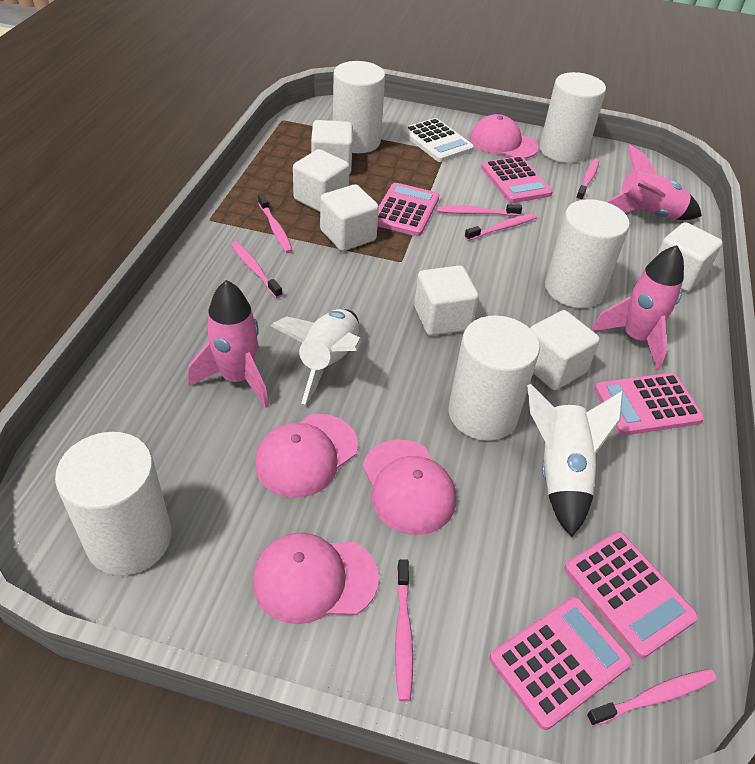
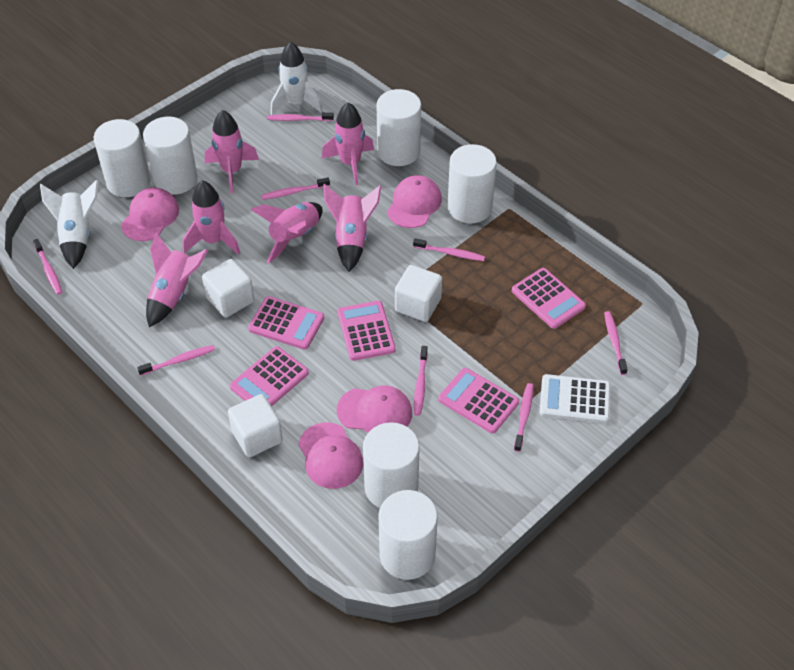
pink rocket: [188,280,269,408] [592,245,684,370] [605,144,702,220] = 3 -> [146,233,208,327] [183,180,240,255] [205,110,259,194] [251,202,323,263] [322,102,374,185] [323,184,381,272] = 6
pink toothbrush: [231,242,282,298] [258,194,293,253] [395,559,413,701] [437,204,522,216] [464,213,537,241] [576,159,599,201] [586,669,717,726] = 7 -> [33,239,62,295] [137,345,215,376] [261,178,330,200] [267,112,334,121] [413,238,485,261] [414,346,428,416] [514,383,534,452] [604,311,628,375] = 8
white cube: [293,149,350,212] [311,120,353,174] [320,184,379,251] [414,265,479,336] [530,310,600,390] [657,222,723,292] = 6 -> [202,259,254,317] [228,394,283,457] [395,265,442,322] = 3
white cylinder: [55,432,172,575] [333,61,385,153] [448,316,540,441] [540,72,606,163] [545,199,630,308] = 5 -> [94,119,151,197] [143,117,198,195] [363,422,420,508] [376,89,421,166] [378,490,438,580] [448,144,497,223] = 6

